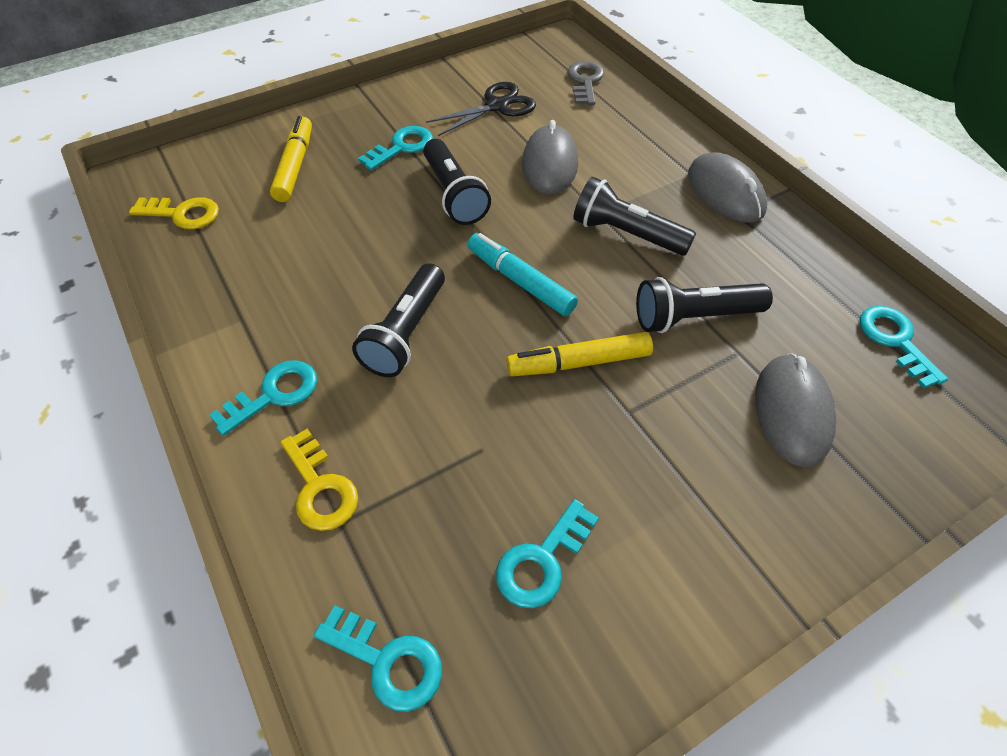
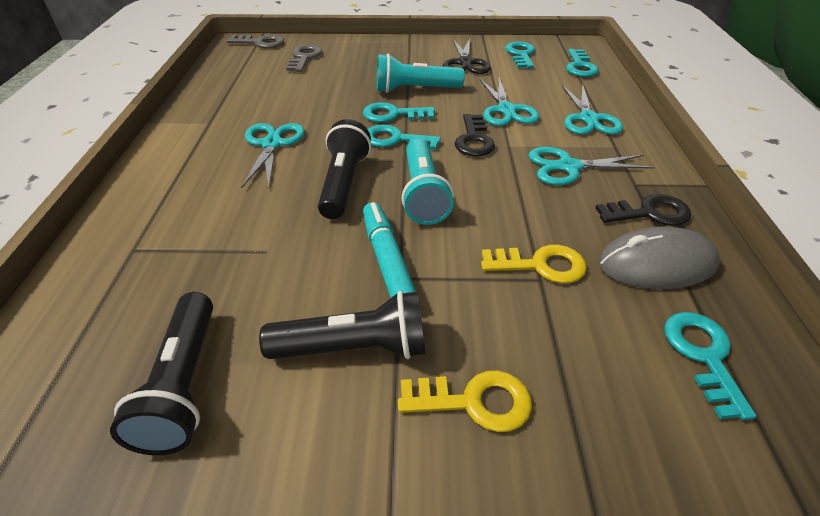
black flashlight: [352,263,445,377] [423,139,491,225] [573,177,696,256] [636,277,773,333] = 4 -> [110,292,213,455] [259,291,426,359] [318,119,371,219] = 3
black key: none = 0 -> [455,114,495,157] [595,194,691,226] = 2
grey key: [567,61,604,105] = 1 -> [227,35,284,48] [286,44,323,72] = 2
grey mouse: [522,120,578,195] [688,152,767,223] [755,353,836,467] = 3 -> [598,226,720,289] = 1
turquoise flashlight: none = 0 -> [377,53,465,93] [401,139,454,225] = 2
turquoise scissors: none = 0 -> [241,123,305,188] [479,77,539,126] [529,147,655,185] [562,84,623,134] = 4
yellow marker: [270,116,312,202] [506,332,653,376] = 2 -> none = 0

